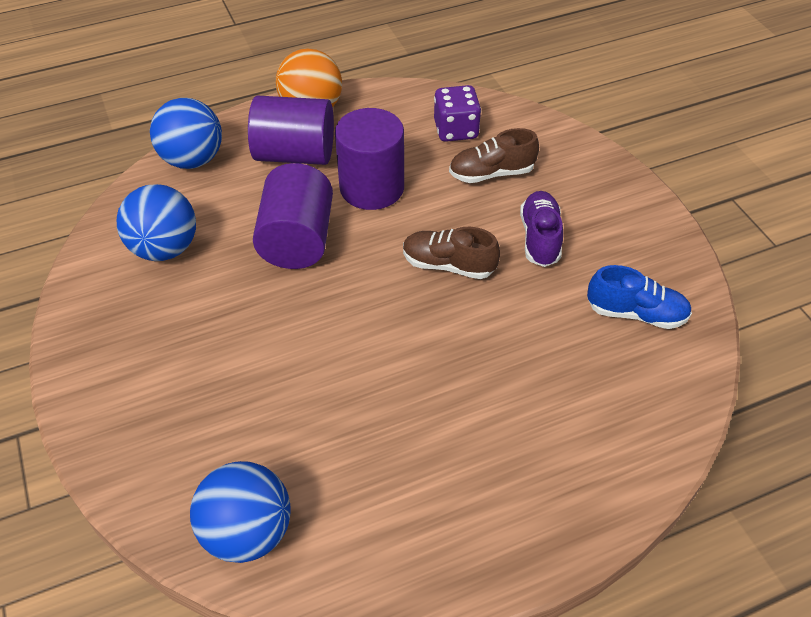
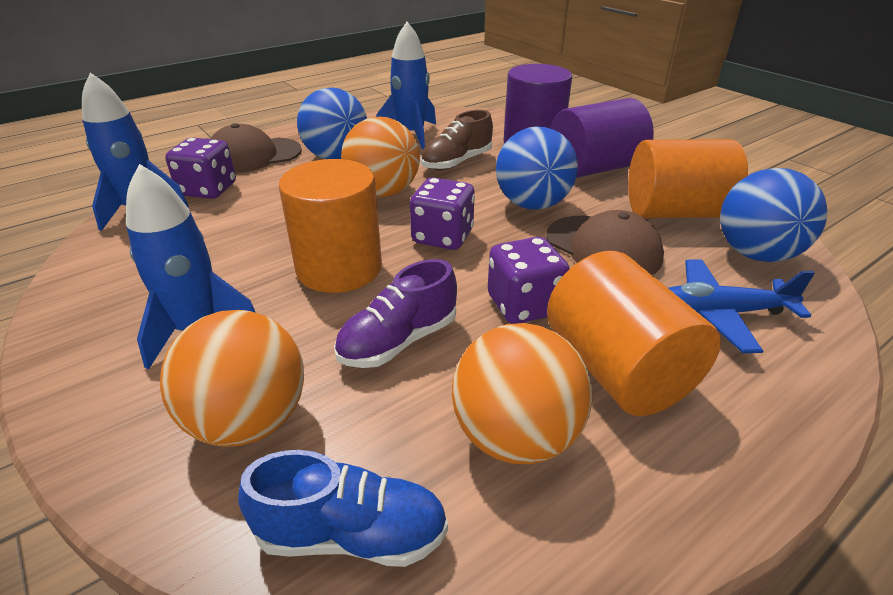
blue plane: none = 0 -> [668,259,815,353] = 1
blue rocket: none = 0 -> [82,73,189,231] [126,164,256,370] [376,22,436,149] = 3
brown cap: none = 0 -> [211,123,302,173] [546,210,664,275] = 2
brown shoe: [403,227,500,279] [449,128,539,183] = 2 -> [421,110,493,170] = 1
orange ball: [276,49,342,107] = 1 -> [160,310,304,447] [341,117,420,197] [452,323,592,464] = 3
orange cylinder: none = 0 -> [279,159,382,293] [547,251,721,416] [628,139,748,218] = 3
purple cylinder: [248,96,334,165] [253,163,333,269] [335,108,404,210] = 3 -> [504,64,572,144] [551,98,654,178] = 2
purple dice: [434,85,481,142] = 1 -> [165,138,236,199] [410,177,475,250] [488,237,569,324] = 3

